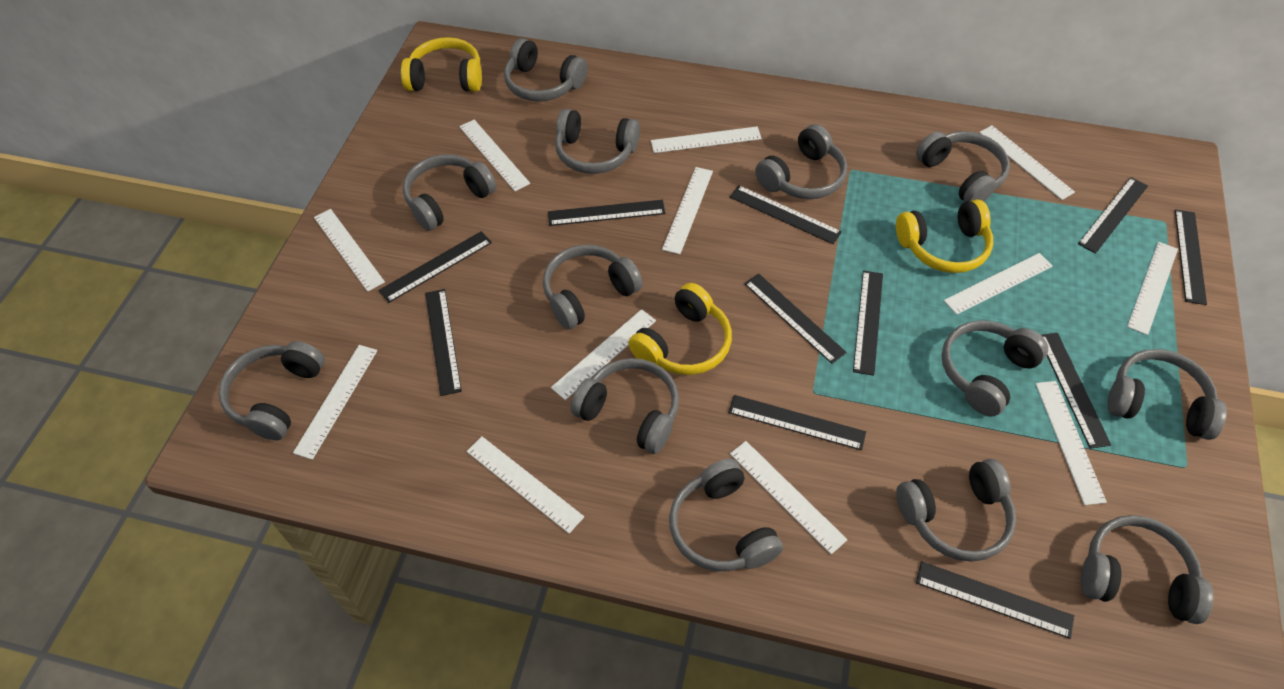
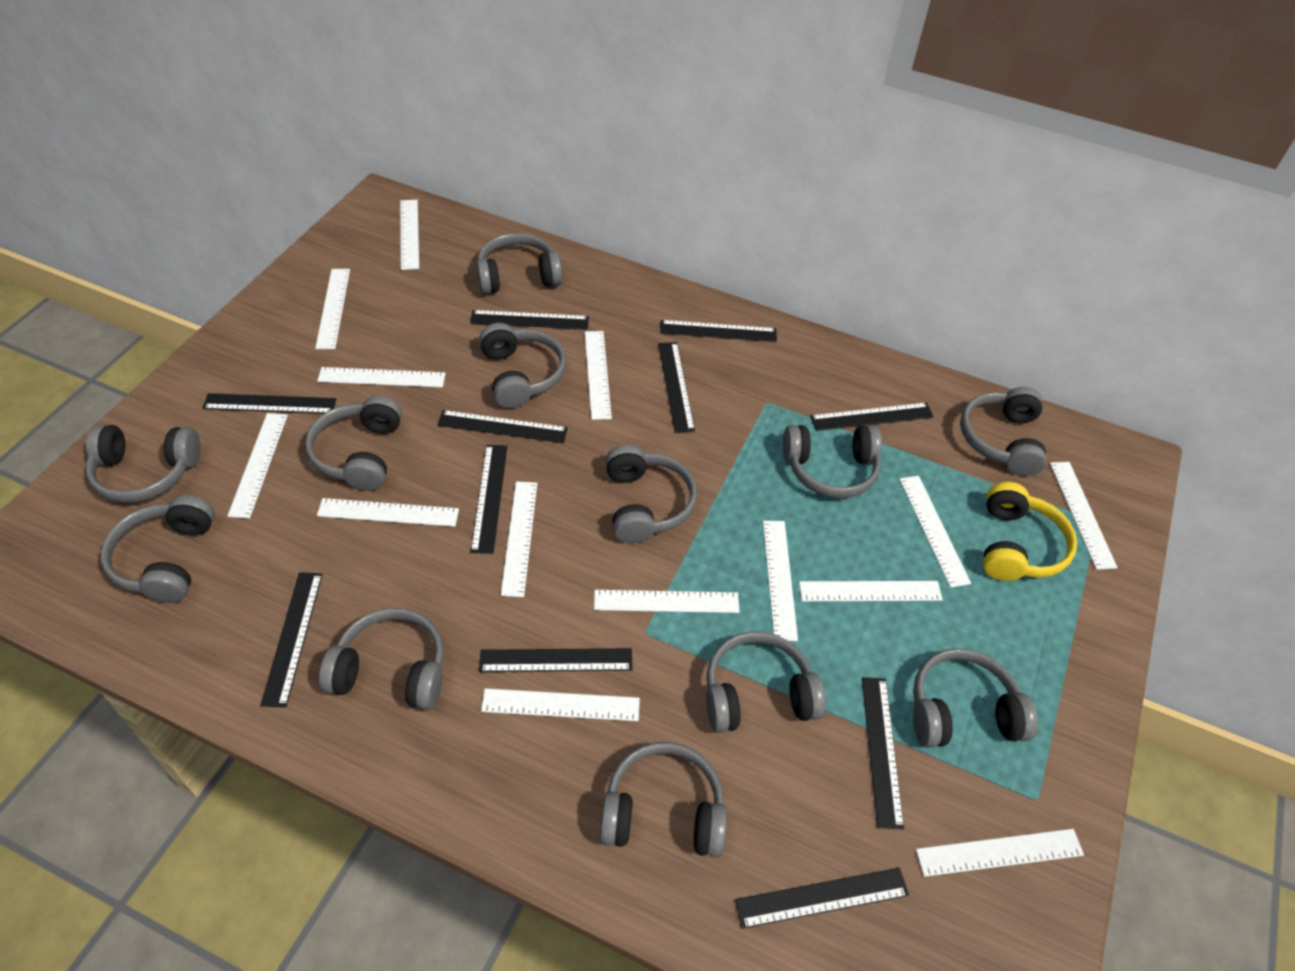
grey headphones: [218,341,325,440] [403,154,496,231] [504,38,588,101] [543,245,643,330] [555,109,640,174] [570,358,679,454] [669,459,783,571] [755,124,847,199] [896,459,1016,562] [916,131,1010,202] [942,320,1048,416] [1081,515,1213,624] [1108,349,1227,440] = 13 -> [85,424,200,503] [100,495,215,603] [305,396,402,491] [319,608,444,710] [476,233,562,294] [479,323,566,408] [600,742,727,857] [605,445,697,543] [706,632,826,733] [783,425,882,499] [913,648,1038,748] [960,387,1047,476] = 12
white ruler: [293,345,377,460] [314,209,385,292] [459,120,530,191] [466,436,584,533] [551,309,656,400] [651,126,762,153] [662,167,713,254] [730,441,847,554] [944,253,1052,315] [979,125,1075,200] [1035,381,1107,505] [1127,242,1178,335] = 12 -> [227,413,288,519] [315,269,350,349] [317,367,446,387] [317,498,459,527] [400,200,419,270] [481,688,640,721] [501,481,537,597] [585,331,612,420] [594,590,739,613] [763,521,798,641] [799,581,943,601] [899,476,971,588] [916,829,1084,877] [1050,462,1118,570] = 14
yellow headphones: [401,37,482,92] [628,283,732,375] [896,199,993,273] = 3 -> [983,482,1077,581] = 1

